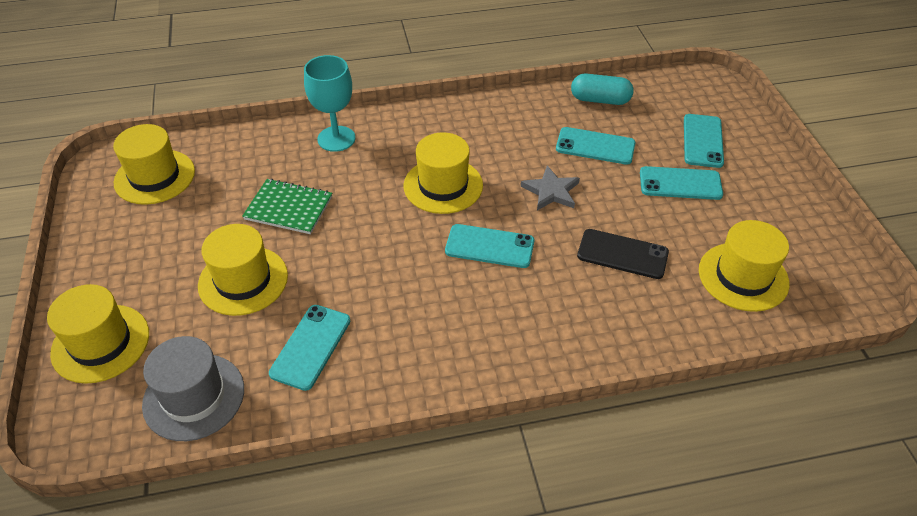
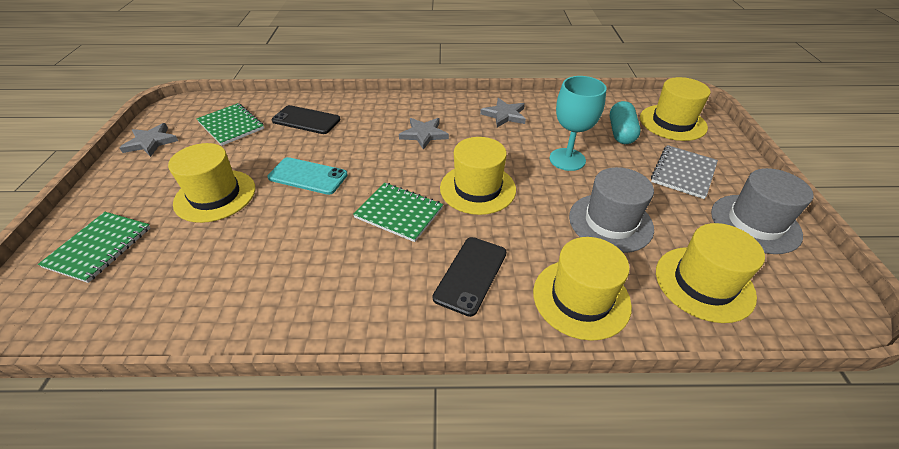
black phone: [577,229,669,279] = 1 -> [272,105,340,134] [433,237,506,317] = 2
green notebook: [242,179,332,234] = 1 -> [38,212,150,283] [197,103,264,146] [353,182,443,242] = 3
grey hat: [142,336,244,441] = 1 -> [569,167,654,253] [711,168,813,254] = 2
grey notebook: none = 0 -> [651,145,718,199] = 1
grey star: [521,166,580,210] = 1 -> [120,123,178,157] [399,118,449,150] [480,98,526,128] = 3
turquoise phone: [269,305,350,391] [445,224,534,268] [556,127,636,165] [640,166,723,200] [684,114,724,168] = 5 -> [267,157,348,195] = 1

